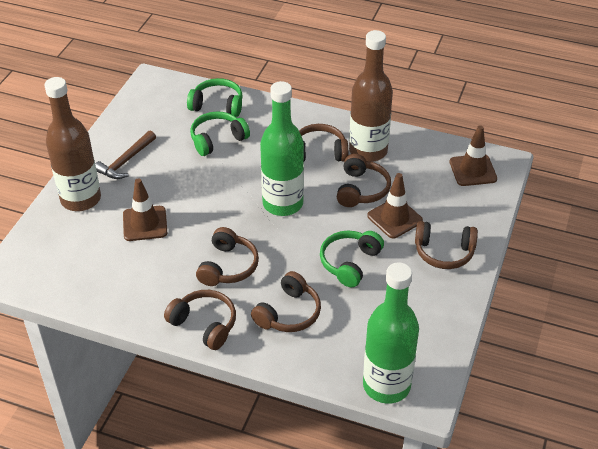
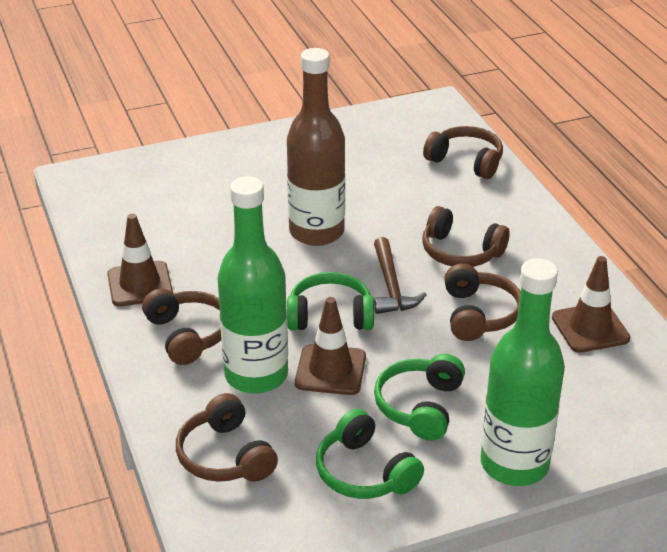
brown bottle: [45,77,101,211] [349,30,393,162] = 2 -> [287,48,345,246] = 1
brown headphones: [164,290,236,350] [196,227,259,286] [251,271,321,332] [299,124,348,161] [337,154,391,207] [415,221,478,269] = 6 -> [142,288,221,365] [176,393,278,482] [422,206,510,267] [423,126,503,179] [444,263,521,341] = 5

